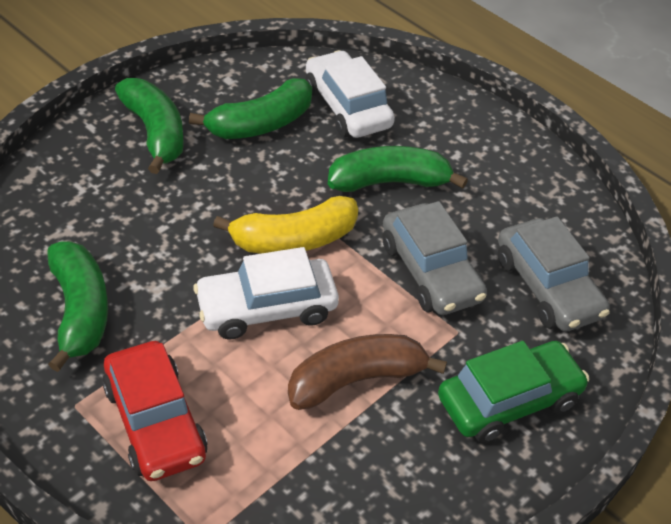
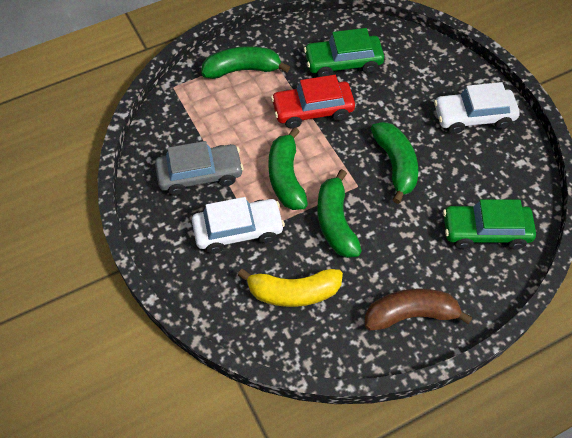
green car: [438,341,589,443] = 1 -> [304,28,384,77] [443,199,536,249] = 2
grey car: [382,201,487,315] [498,216,610,332] = 2 -> [155,141,244,195] = 1

